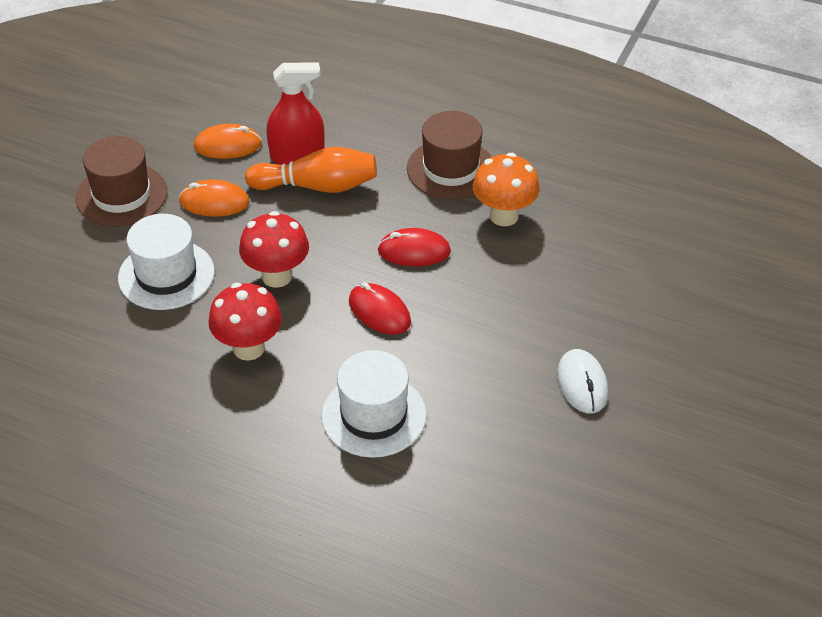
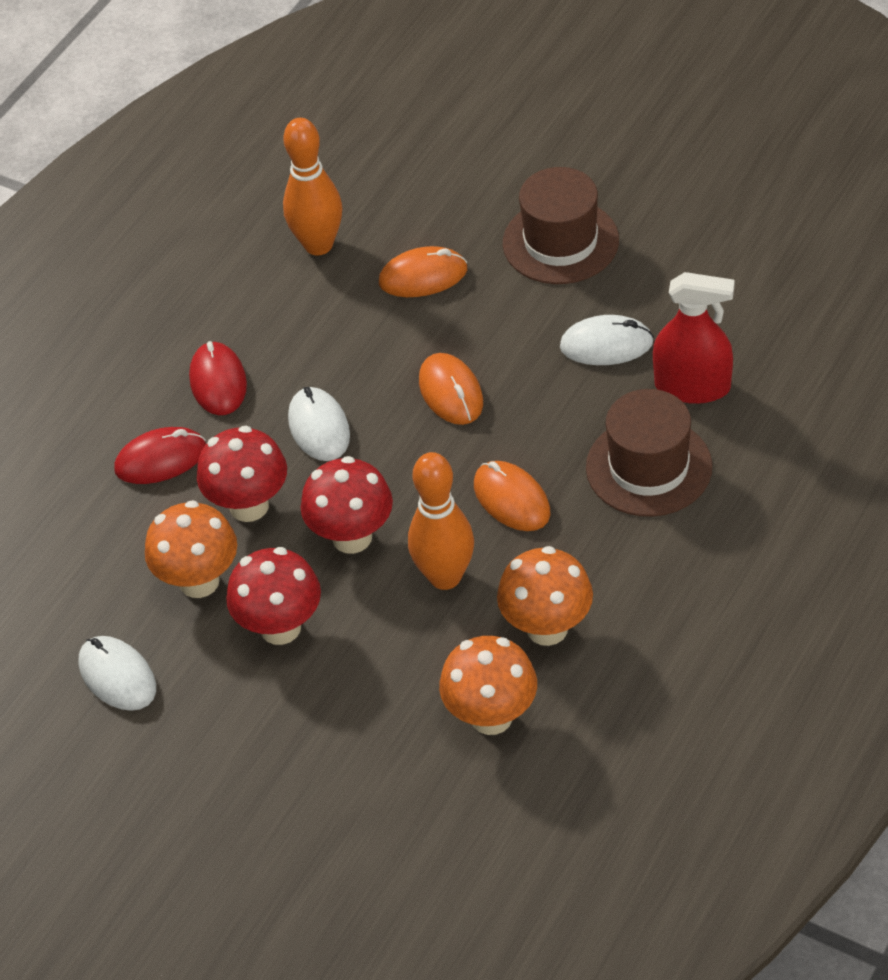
orange bowling pin: [245,147,377,193] = 1 -> [283,118,342,255] [408,452,474,590] = 2
orange mouse: [179,180,249,217] [194,124,262,159] = 2 -> [379,246,467,297] [419,353,483,425] [474,461,550,531] = 3
orange mushroom: [473,153,540,226] = 1 -> [145,500,237,598] [439,636,537,735] [497,546,593,646] = 3
red mushroom: [208,283,282,361] [239,211,309,288] = 2 -> [197,426,287,522] [226,547,321,645] [300,456,393,554] = 3
white hat: [118,214,215,310] [321,350,427,458] = 2 -> none = 0
white mouse: [557,349,608,414] = 1 -> [78,636,156,711] [288,387,350,461] [560,315,654,365] = 3

